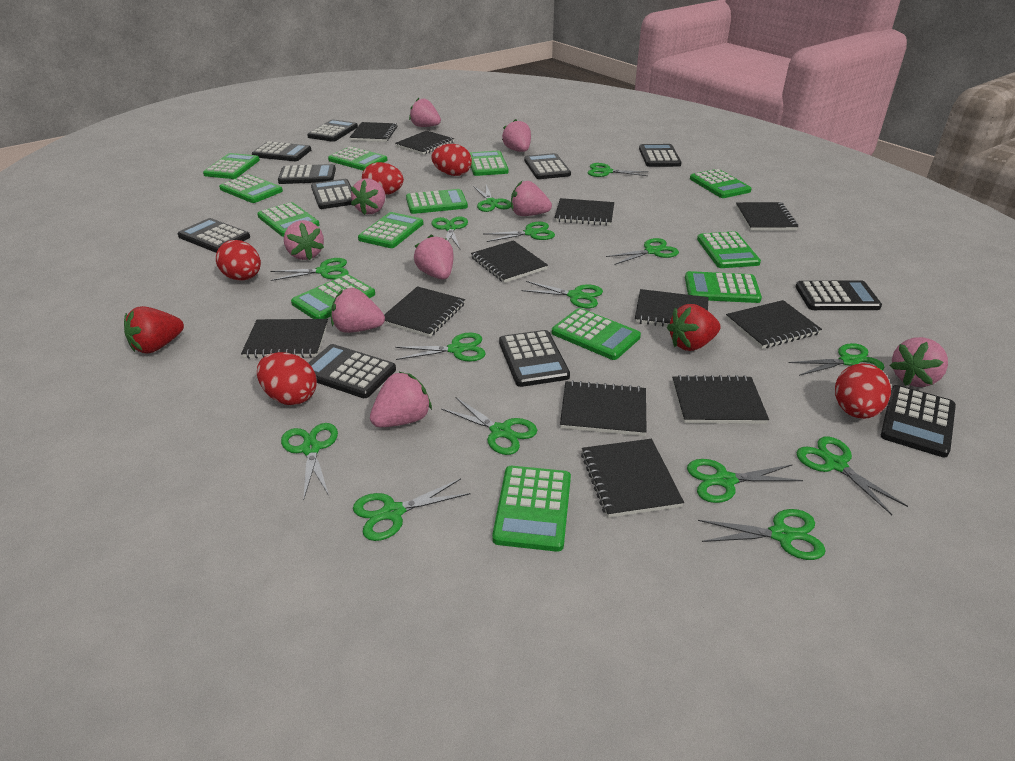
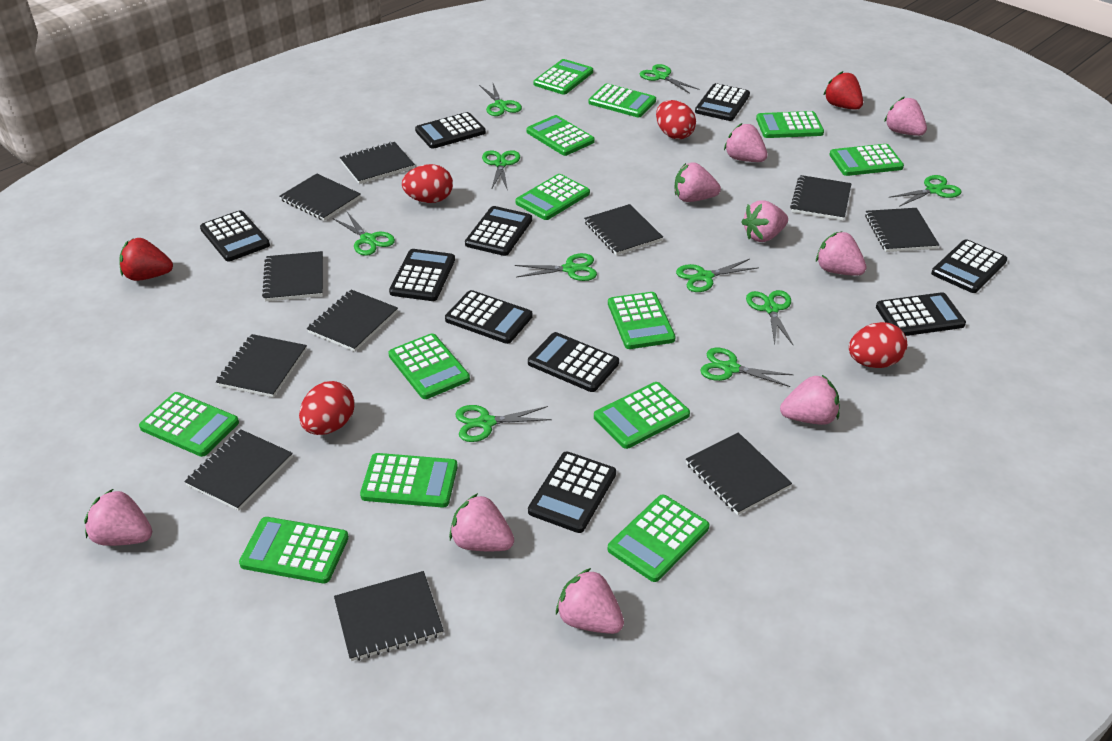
black calculator: [178,218,250,253] [252,141,311,161] [278,164,336,184] [307,119,358,142] [309,344,396,398] [311,179,352,209] [499,330,570,387] [524,153,571,179] [639,144,681,167] [795,281,882,310] [881,385,956,457] = 11 -> [200,210,270,261] [389,249,455,301] [415,112,486,149] [445,290,533,344] [465,206,532,256] [528,332,619,392] [528,452,616,533] [695,83,750,121] [876,292,966,336] [931,239,1007,293] = 10
black notebook: [241,319,328,359] [349,122,397,142] [383,286,465,337] [395,130,454,155] [471,240,548,283] [555,198,614,226] [560,380,647,436] [581,439,684,518] [635,289,708,327] [672,375,769,424] [726,300,822,349] [736,202,798,231] = 12 -> [184,429,293,511] [216,334,307,398] [262,251,323,301] [279,173,361,221] [307,290,398,352] [334,571,444,661] [340,142,415,184] [584,204,663,255] [686,433,792,515] [790,175,852,221] [865,208,939,252] = 11
green scissors: [271,258,348,281] [281,423,338,498] [353,478,471,541] [395,332,485,362] [432,217,468,249] [441,397,537,455] [473,185,511,212] [484,222,555,242] [521,281,603,308] [588,163,648,177] [606,238,679,265] [687,459,803,503] [698,509,826,560] [789,343,885,376] [796,436,908,515] = 15 -> [333,212,395,256] [455,405,552,442] [479,83,522,116] [482,150,520,191] [515,253,597,281] [640,64,699,94] [676,259,758,292] [700,348,794,387] [746,290,794,346] [889,175,962,207] = 10
red egg: [216,240,261,281] [257,352,317,405] [362,162,404,195] [431,144,472,176] [835,363,891,419] = 5 -> [299,381,355,435] [402,164,453,203] [656,100,696,139] [849,322,907,368] = 4

